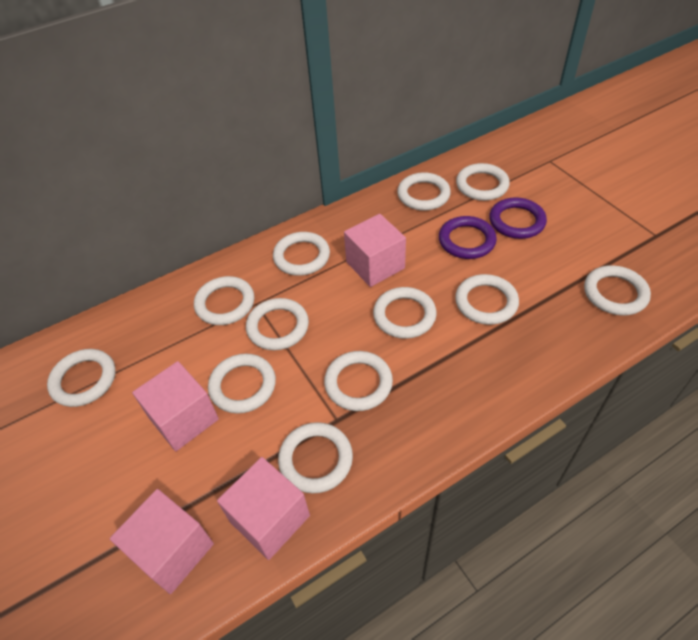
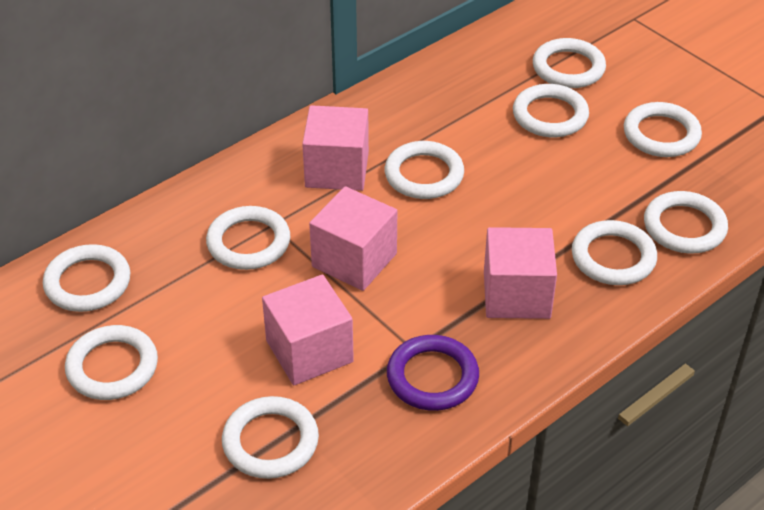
purple ring: [439,216,497,259] [489,197,547,239] = 2 -> [387,335,479,411] = 1
white ring: [47,349,116,407] [194,276,254,325] [208,354,276,414] [246,298,309,350] [273,232,330,276] [278,422,353,493] [324,351,393,411] [373,287,437,339] [397,172,451,211] [455,274,519,325] [456,163,510,201] [584,265,651,316] = 12 -> [43,244,130,312] [65,325,158,400] [206,206,290,270] [222,396,319,479] [385,141,464,199] [513,84,589,137] [533,38,606,88] [572,220,657,285] [624,102,702,157] [644,191,728,254] = 10

